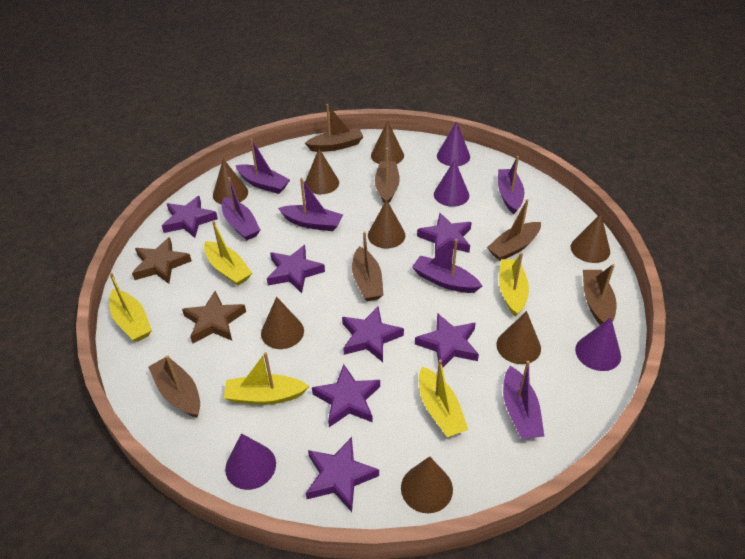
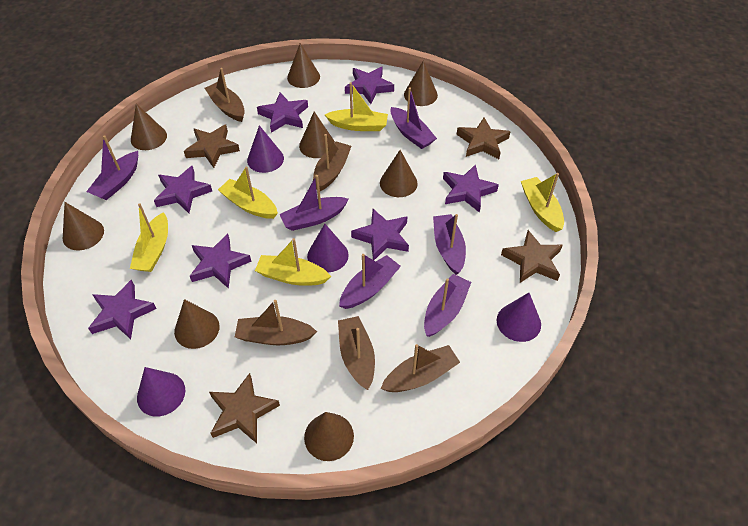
brown boat: [148,355,200,418] [305,104,364,152] [352,232,383,301] [375,148,400,203] [487,199,541,261] [583,264,616,325] = 6 -> [205,68,245,122] [235,300,317,345] [313,134,351,191] [338,316,375,390] [381,344,460,392] = 5
brown star: [132,237,192,284] [182,291,246,344] = 2 -> [184,125,240,168] [209,373,280,443] [456,118,510,159] [501,230,563,283] = 4

